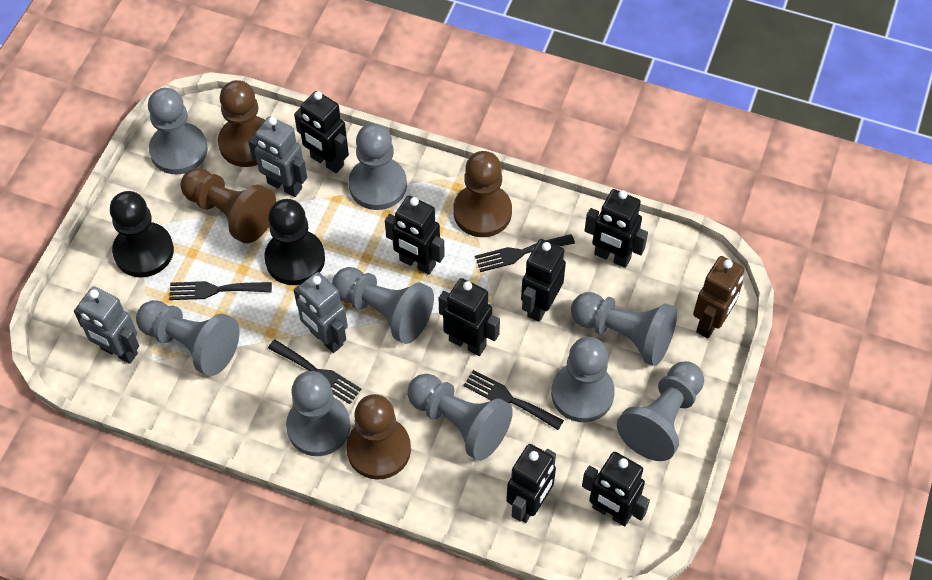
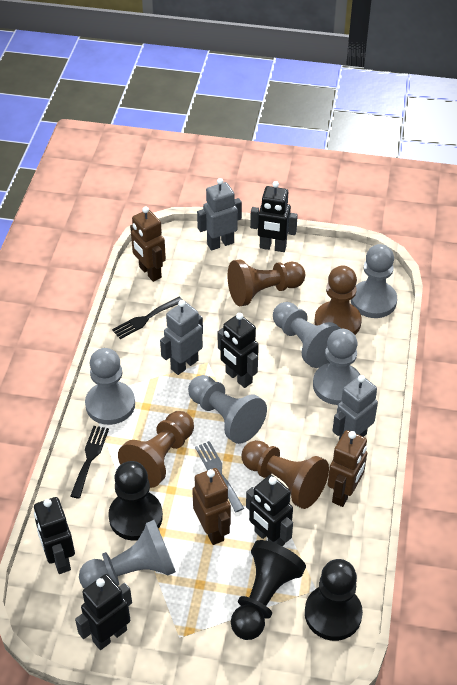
black fork: [169,281,272,300] [268,339,361,404] [463,370,564,430] [475,234,575,272] = 4 -> [70,426,109,499] [112,297,182,339] = 2
black pawn: [110,191,174,277] [264,199,325,285] = 2 -> [108,461,163,541] [231,540,306,640] [305,559,363,641] = 3
black robot: [294,91,349,173] [385,196,445,275] [439,278,500,356] [506,444,556,523] [521,239,566,322] [582,452,650,526] [585,189,648,268] = 7 -> [34,497,75,574] [75,574,132,650] [218,313,259,388] [246,475,293,546] [250,181,298,252] = 5
brown robot: [693,256,744,338] = 1 -> [130,206,166,282] [192,468,231,545] [328,430,367,507] = 3
grey fork: none = 0 -> [195,441,244,512] = 1
grey pawn: [136,300,240,376] [148,88,208,175] [286,371,351,456] [332,267,434,344] [349,123,407,210] [407,374,513,461] [551,337,615,422] [571,292,677,366] [617,361,704,461] = 9 -> [79,520,176,589] [85,348,135,425] [188,375,267,444] [273,302,341,368] [313,329,360,405] [351,244,397,318] = 6

